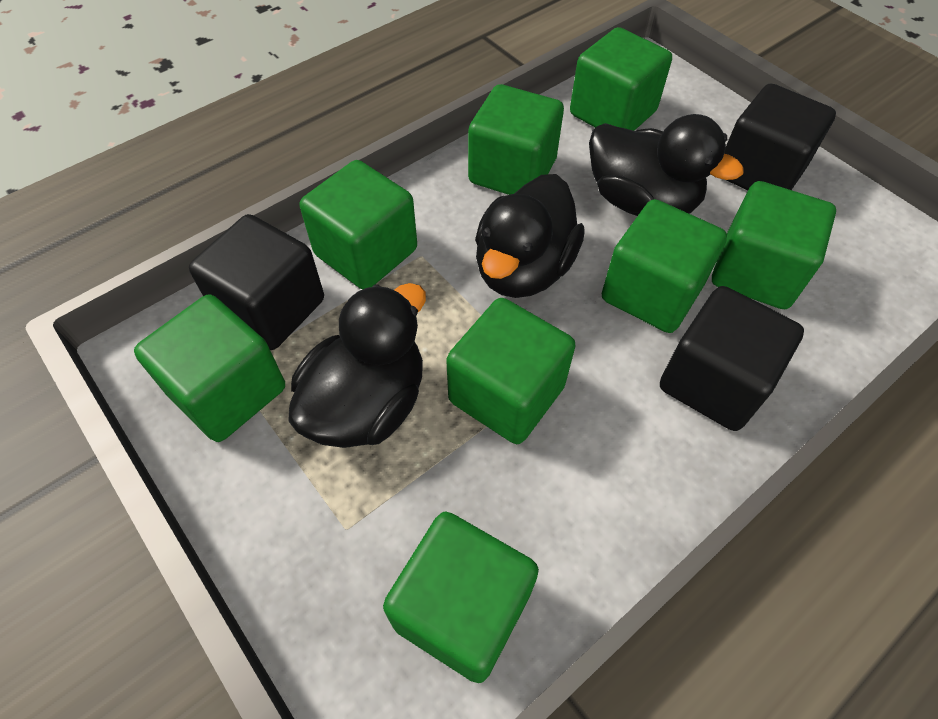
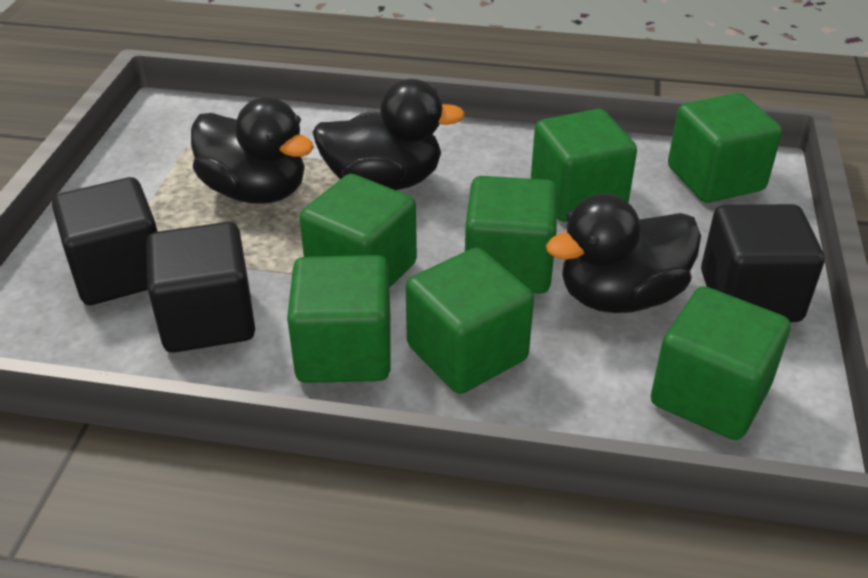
green cube: [134,295,285,442] [300,160,417,290] [383,512,539,683] [446,298,576,444] [468,84,564,195] [570,27,672,131] [601,199,727,333] [712,181,836,309] = 8 -> [287,255,391,383] [299,174,417,288] [406,248,534,394] [465,176,557,294] [531,109,637,222] [651,286,791,440] [668,93,782,203] = 7

